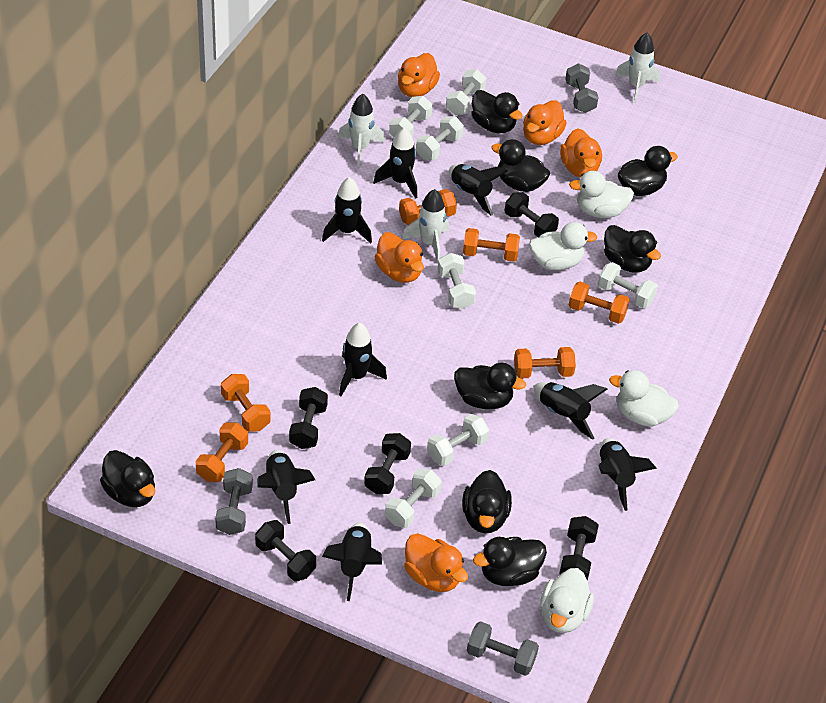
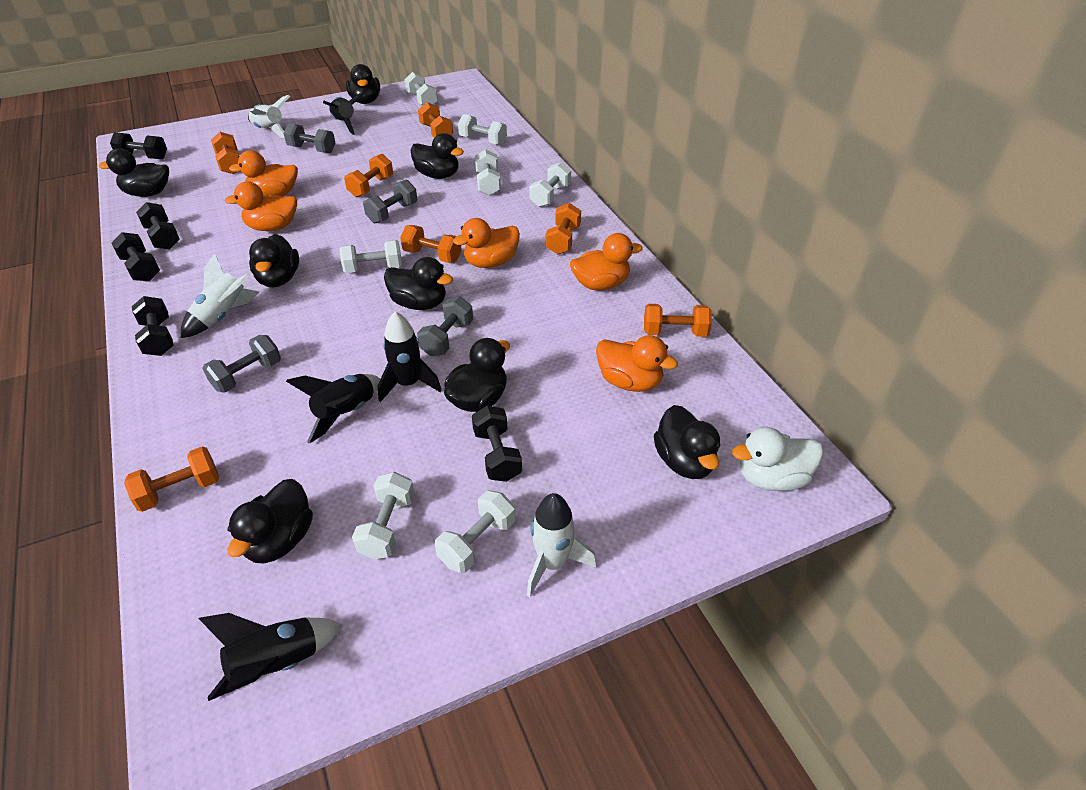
black rocket: [257,450,315,524] [322,177,372,243] [322,523,382,601] [339,323,387,396] [373,127,417,199] [449,164,508,216] [533,382,607,440] [598,438,657,511] = 8 -> [198,613,342,701] [286,374,380,444] [323,93,364,135] [378,312,442,402] = 4
grey dumbbell: [215,468,253,535] [467,621,539,676] [565,63,598,113] = 3 -> [202,335,281,393] [283,123,335,153] [363,180,417,223] [417,297,473,356] = 4
orange dumbbell: [196,422,248,482] [221,374,270,432] [399,189,457,225] [463,228,520,262] [514,347,576,378] [569,282,630,324] = 6 -> [124,446,219,512] [211,132,239,174] [344,154,393,197] [400,225,462,263] [418,102,453,138] [546,203,581,254] [644,304,712,337] = 7
white duck: [529,222,597,270] [540,568,594,633] [569,171,634,218] [609,370,679,426] = 4 -> [732,427,823,491] = 1

